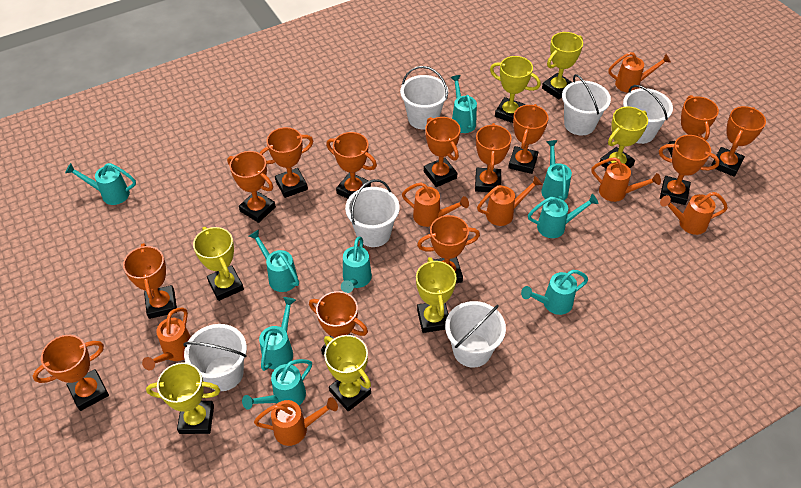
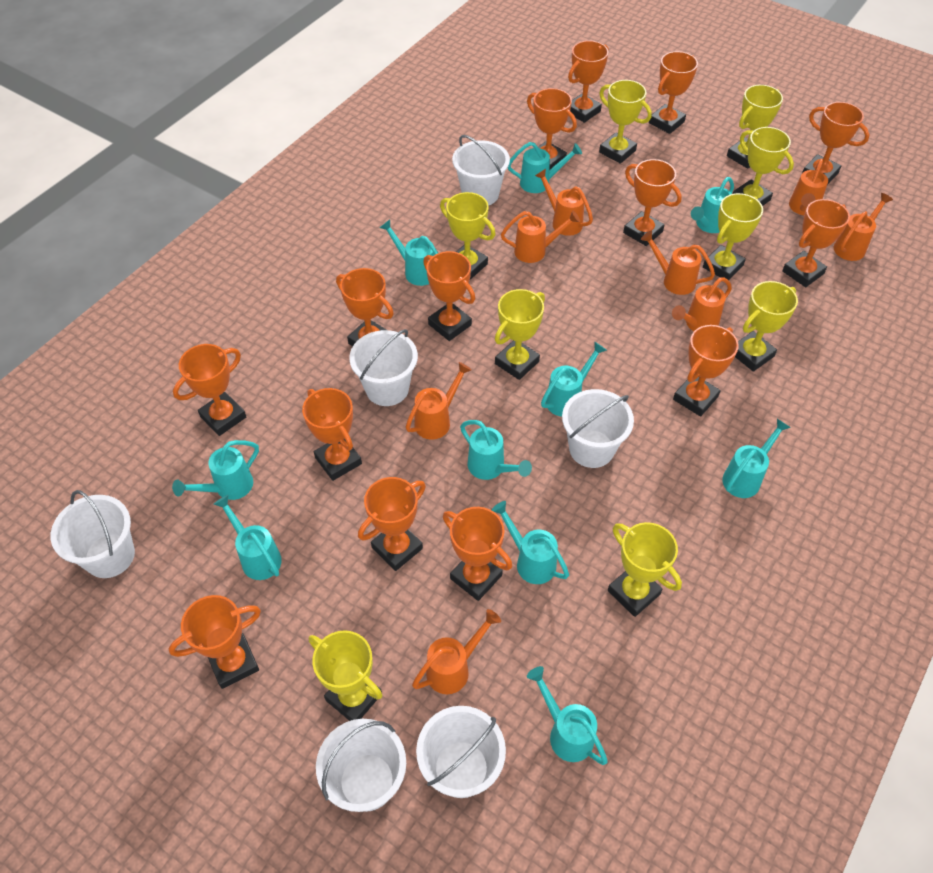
orange trophy: [33,335,109,411] [123,243,177,319] [227,151,276,223] [260,127,314,198] [309,291,368,355] [326,132,377,199] [417,215,480,283] [424,117,460,187] [475,123,512,192] [508,104,549,174] [659,135,720,205] [668,95,719,157] [711,106,766,177] = 13 -> [169,595,261,689] [173,344,246,436] [302,388,362,481] [336,268,394,346] [358,477,426,571] [423,251,475,341] [443,507,512,601] [527,88,577,170] [568,41,609,123] [623,159,682,246] [649,51,698,134] [673,325,739,416] [782,199,850,287] [802,102,870,185] = 14
orange watering can: [142,308,191,370] [254,397,338,446] [402,182,469,227] [477,176,542,226] [591,157,661,202] [608,52,671,93] [660,192,728,235] = 7 -> [406,362,472,440] [412,609,501,694] [501,210,580,263] [535,169,593,236] [641,230,715,295] [672,277,732,331] [789,159,828,215] [834,193,893,261] = 8
turquoise watering can: [65,163,136,205] [242,359,312,410] [249,230,299,292] [259,297,296,371] [341,237,372,293] [450,75,477,133] [521,270,588,315] [528,194,599,238] [541,140,572,201] = 9 -> [172,440,259,500] [214,495,282,580] [380,220,438,286] [460,420,532,480] [492,501,569,584] [508,142,582,193] [527,666,608,765] [541,342,607,417] [691,177,734,233] [722,419,791,498] = 10
yellow trophy: [146,362,220,434] [193,227,244,301] [324,335,371,411] [416,257,457,333] [490,56,541,123] [542,32,583,99] [600,107,648,169] = 7 -> [309,630,383,721] [440,192,495,280] [495,289,545,380] [599,80,652,164] [608,522,682,617] [703,193,763,280] [727,85,783,169] [733,127,794,206] [735,281,798,372] = 9

